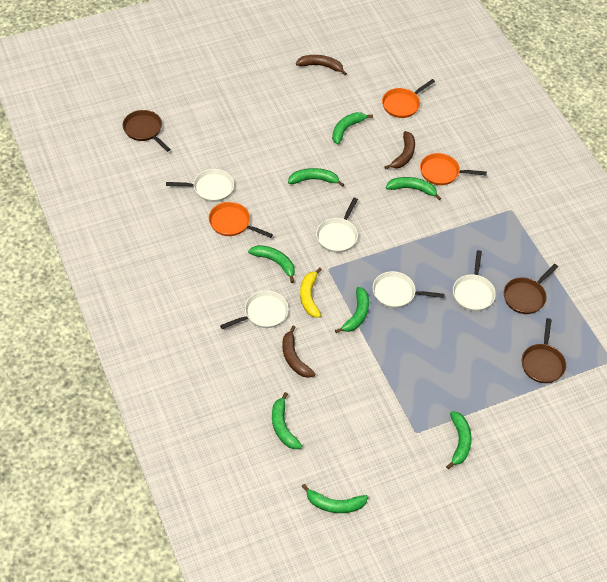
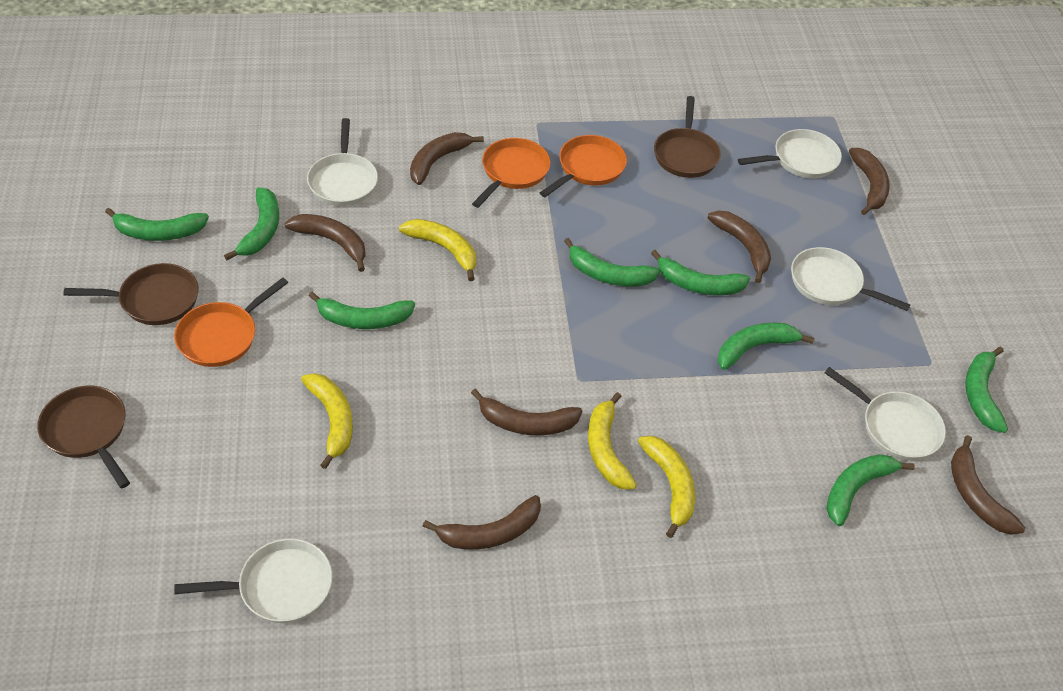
brown banana: [282,326,316,378] [296,55,347,75] [384,131,415,169] = 3 -> [285,214,366,272] [410,132,484,185] [422,495,541,550] [471,389,582,436] [708,211,771,283] [849,148,890,215] [951,435,1025,535] = 7
yellow banana: [300,268,322,318] = 1 -> [301,373,353,469] [399,219,476,281] [588,392,637,489] [638,436,695,538] = 4

